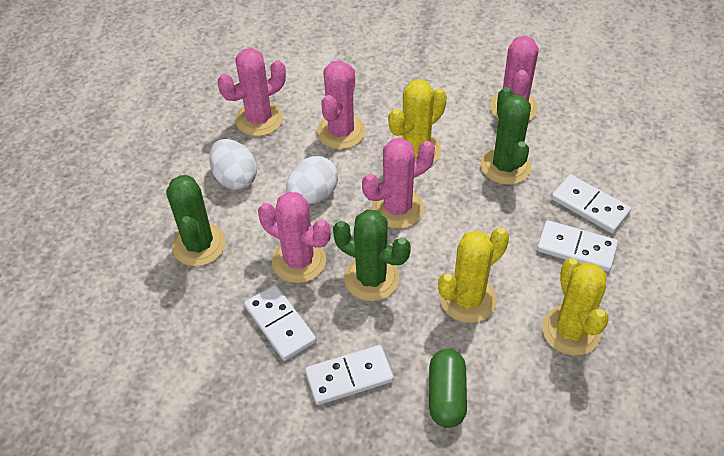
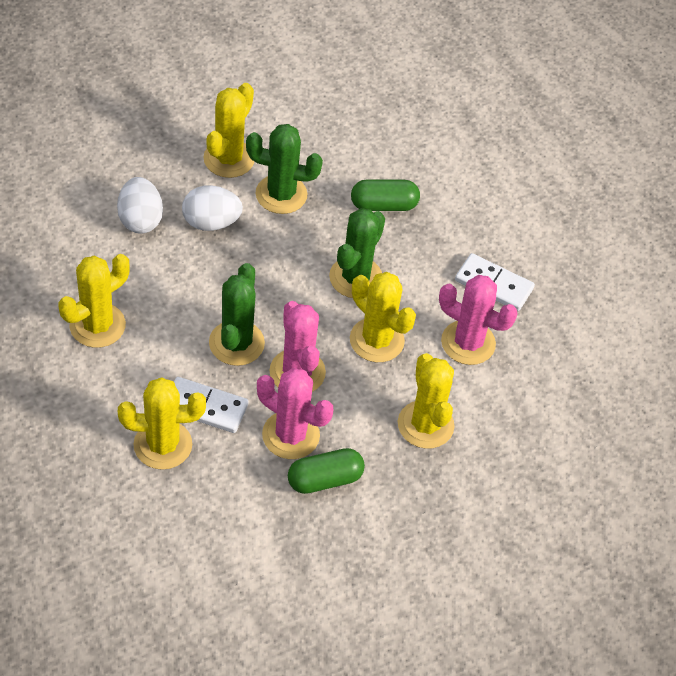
green capsule: [429,349,467,428] = 1 -> [288,448,365,494] [351,179,420,211] = 2
pink cactus: [218,48,286,136] [258,192,331,283] [317,61,365,149] [362,138,435,229] [490,36,539,121] = 5 -> [257,368,333,459] [269,301,326,392] [439,275,518,365] = 3
white domino: [244,285,316,361] [305,345,394,405] [537,220,618,272] [551,174,631,233] = 4 -> [174,377,249,433] [455,253,535,311] = 2
yellow cactus: [388,79,447,164] [438,228,509,323] [542,258,608,356] = 3 -> [59,254,130,348] [118,377,206,470] [203,83,254,178] [350,272,416,362] [398,353,455,449] = 5

